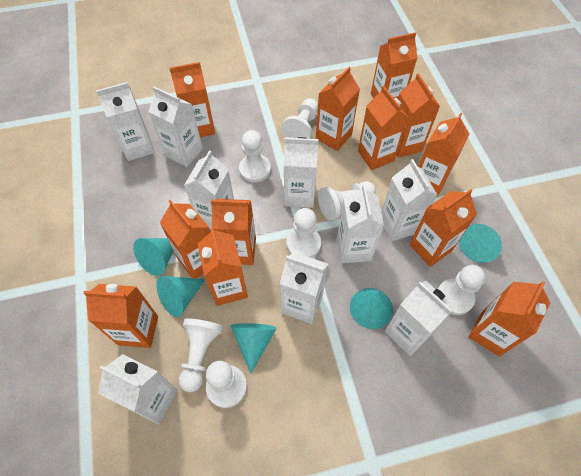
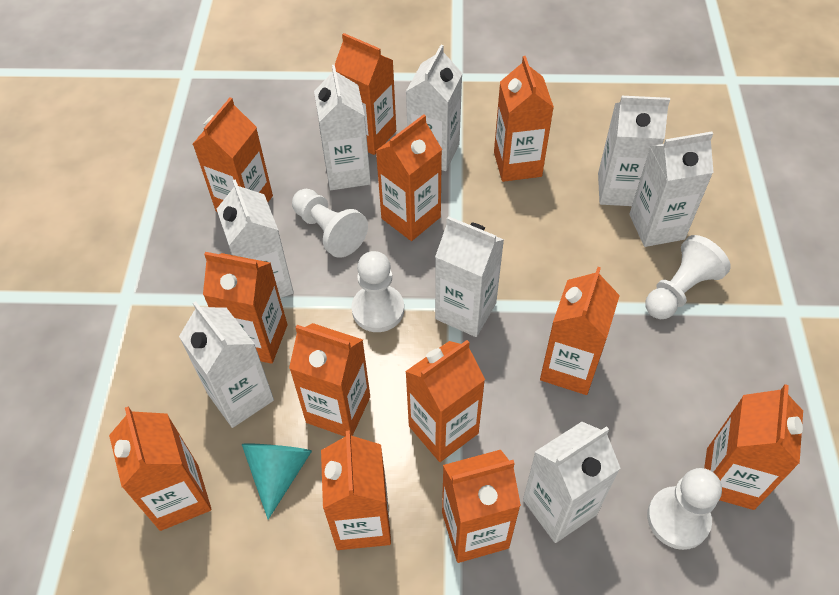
turquoise cone: [133,238,173,276] [156,276,205,317] [231,323,277,374] [350,288,393,329] [459,224,502,263] = 5 -> [242,443,312,520] = 1
white carton: [96,82,155,161] [98,354,178,424] [149,86,203,167] [184,150,234,229] [280,252,328,324] [284,137,319,208] [337,184,384,263] [381,159,437,241] [385,281,456,356] = 9 -> [179,301,274,428] [217,179,294,298] [314,65,371,190] [406,45,463,171] [435,216,504,337] [523,422,621,543] [598,96,670,206] [629,132,714,247] = 8
white pawn: [179,318,223,392] [206,361,247,408] [239,130,271,182] [281,98,318,139] [287,208,321,258] [318,181,376,221] [438,265,485,315] = 7 -> [292,189,368,258] [351,251,404,332] [645,235,731,319] [647,468,722,550] = 4

